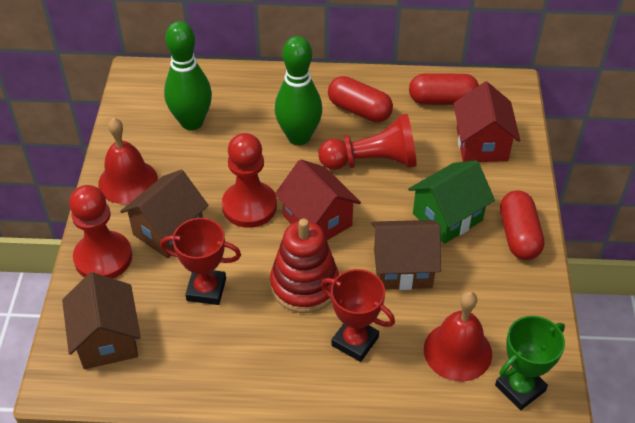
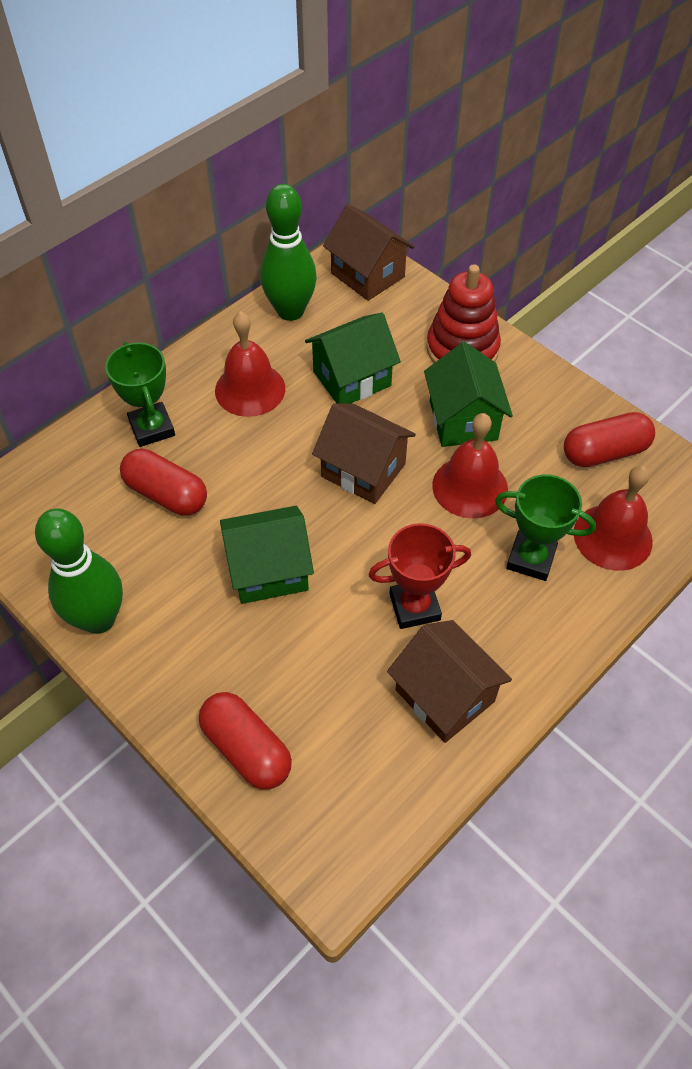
green house: [408,160,495,244] = 1 -> [220,506,314,604] [305,313,401,404] [424,342,513,447] = 3
green trophy: [495,316,565,410] = 1 -> [105,342,175,447] [495,474,596,581] = 2
red bell: [98,118,158,204] [424,291,492,382] = 2 -> [215,311,285,417] [432,413,508,518] [574,466,653,571] = 3
red house: [275,159,361,240] [454,82,520,162] = 2 -> none = 0
red pawn: [69,185,132,279] [222,133,277,228] [318,114,417,170] = 3 -> none = 0
red trophy: [160,218,241,305] [321,269,395,362] = 2 -> [369,523,471,629] = 1

